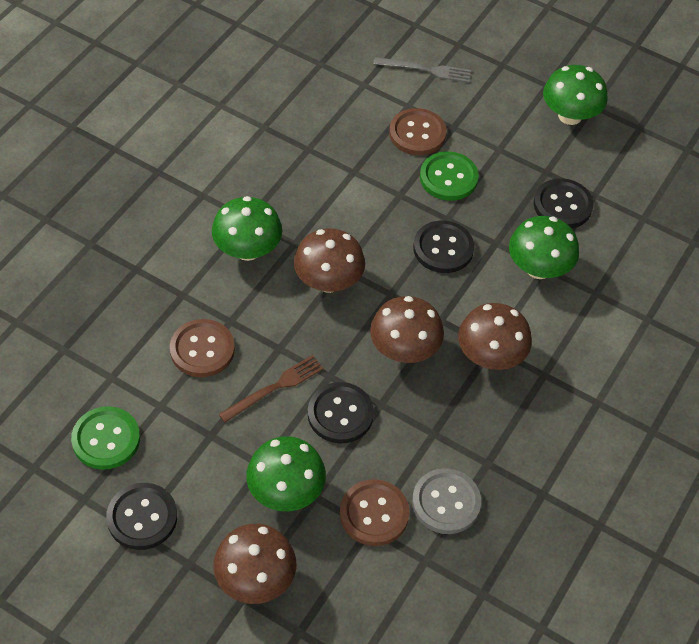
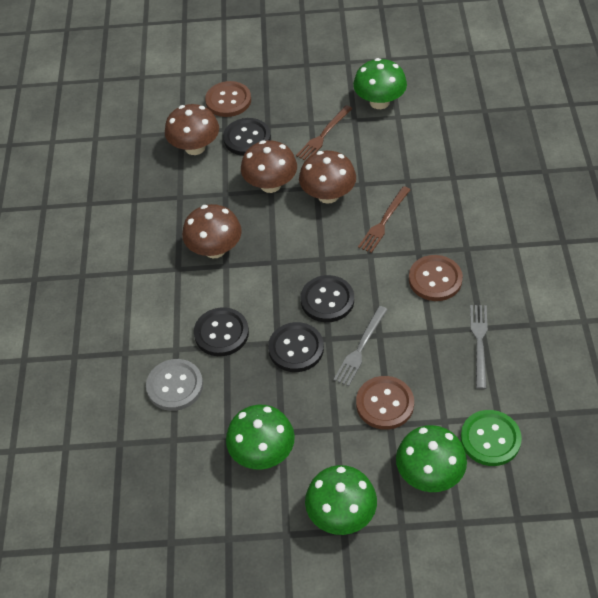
brown fork: [219,355,324,423] = 1 -> [296,105,352,160] [358,186,410,253] = 2
green button: [71,406,140,470] [420,151,479,201] = 2 -> [461,410,522,466] = 1
grey fork: [373,57,471,83] = 1 -> [333,306,388,386] [470,305,488,389] = 2

